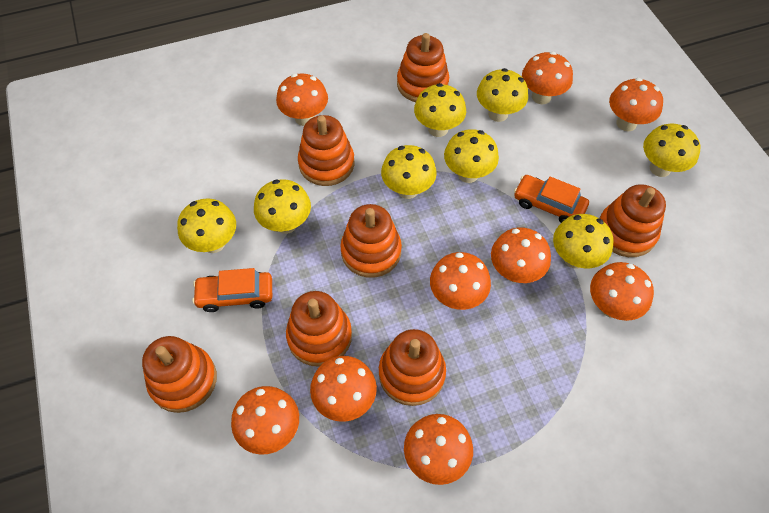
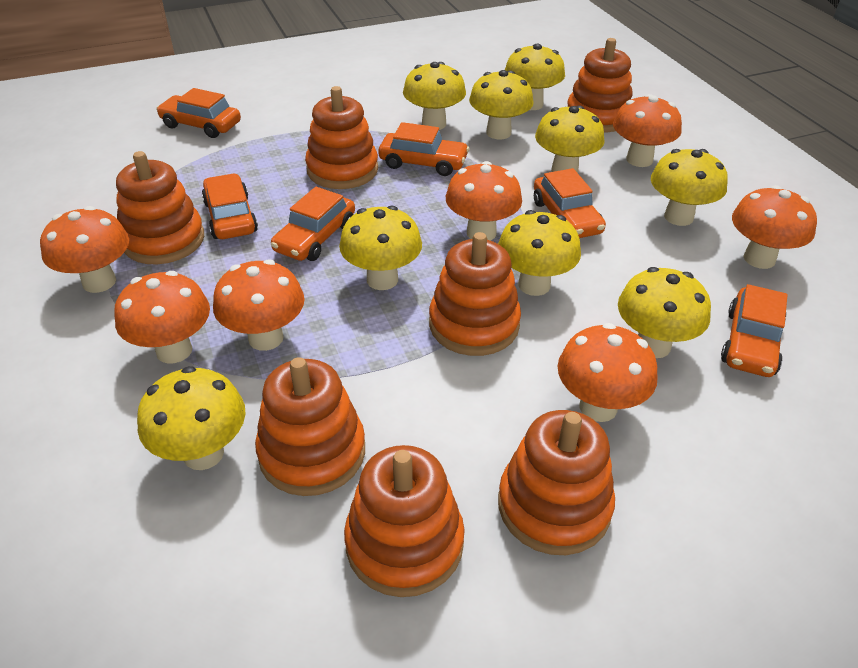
orange car: [192,268,272,312] [514,175,589,223] = 2 -> [156,88,241,138] [202,173,258,239] [271,187,355,261] [379,122,469,176] [534,168,606,238] [721,284,788,377] = 6
orange mushroom: [231,386,299,455] [276,73,328,126] [310,356,377,422] [404,414,473,485] [430,252,491,310] [491,227,551,283] [522,52,573,104] [590,262,654,321] [609,78,663,131] = 9 -> [40,206,129,293] [114,271,210,364] [213,259,304,351] [446,161,522,241] [558,323,658,422] [613,94,682,167] [732,185,817,269] = 7
yellow mushroom: [177,198,236,253] [254,179,311,234] [381,145,437,199] [414,83,466,137] [444,129,499,183] [477,68,528,122] [553,214,613,269] [643,124,701,177] = 8 -> [137,366,246,470] [339,205,422,290] [403,62,466,130] [469,70,534,139] [498,210,581,296] [505,44,565,110] [535,105,605,173] [618,267,711,358] [651,149,728,226] = 9

